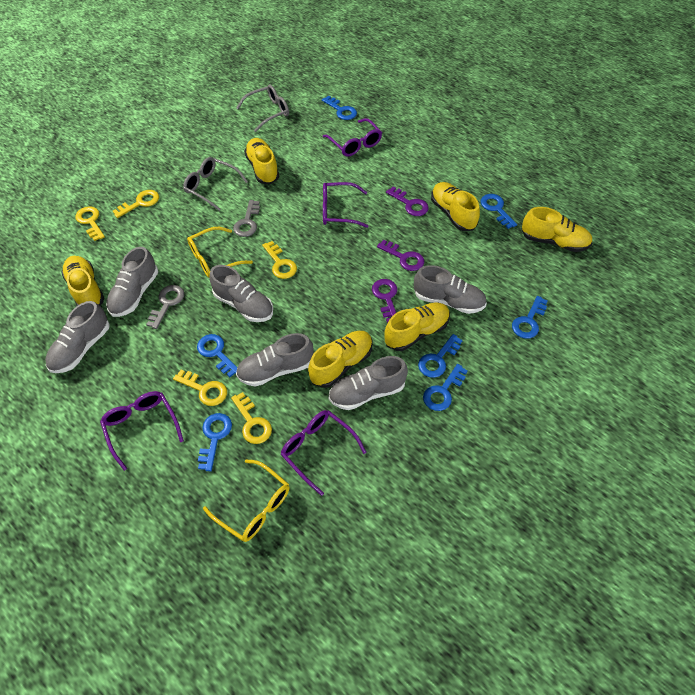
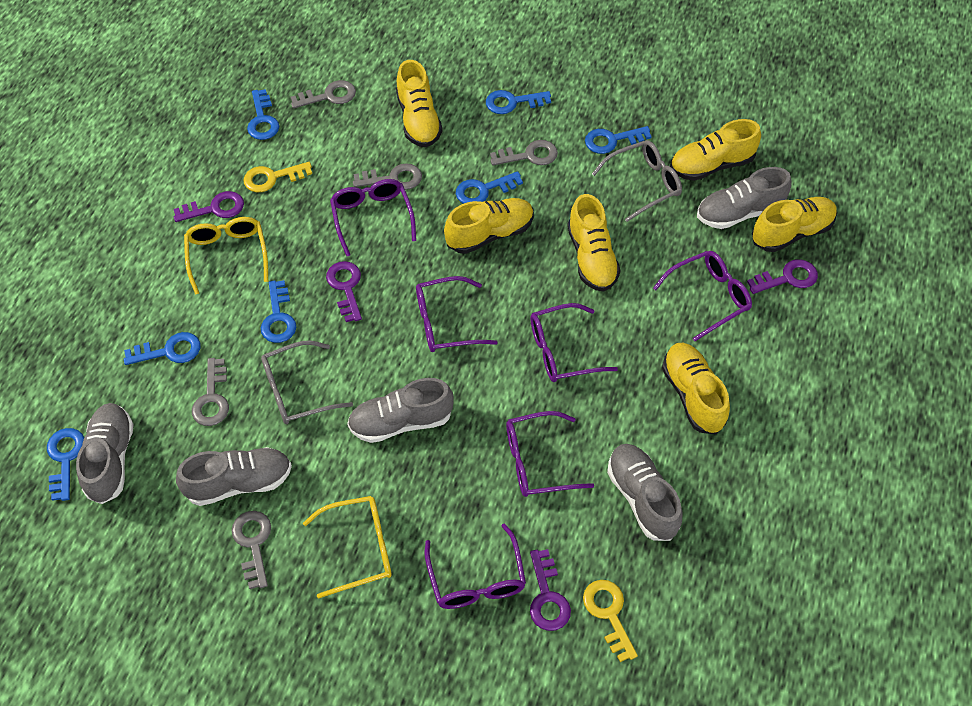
grey key: [146,285,184,329] [233,200,260,237] = 2 -> [192,358,229,426] [232,511,271,589] [291,80,356,109] [353,163,422,190] [490,140,558,166] = 5
grey shoe: [45,301,110,373] [106,247,158,317] [209,265,273,322] [236,333,314,387] [328,356,408,410] [414,265,487,314] = 6 -> [76,403,134,504] [176,447,292,506] [347,378,453,443] [607,444,683,541] [697,167,792,229] = 5
purple glasses: [100,391,184,471] [280,410,366,496] [323,118,382,157] [323,182,368,228] = 4 -> [330,179,416,256] [416,276,498,352] [425,523,526,609] [506,411,594,497] [530,303,618,382] [653,251,752,341] = 6
purple key: [372,279,397,323] [377,240,424,271] [386,187,429,216] = 3 -> [174,191,244,222] [326,261,362,322] [530,549,571,631] [747,259,818,294] = 4
yellow key: [75,206,105,241] [113,190,159,218] [173,370,227,406] [231,392,272,444] [262,241,297,279] = 5 -> [243,162,312,192] [583,580,638,662] = 2

